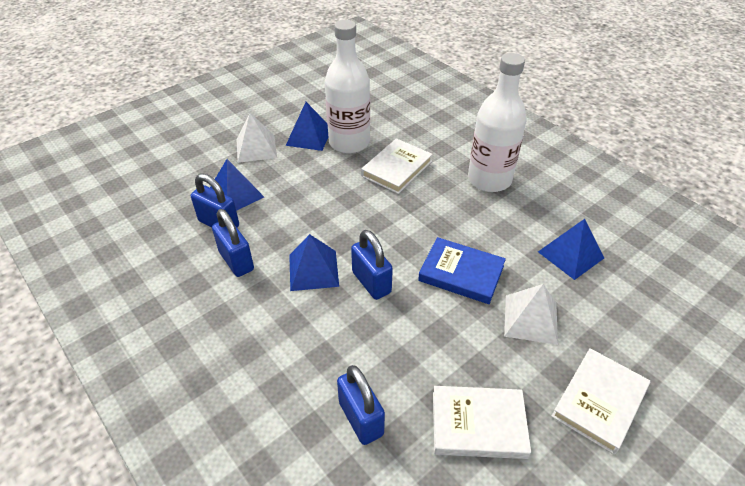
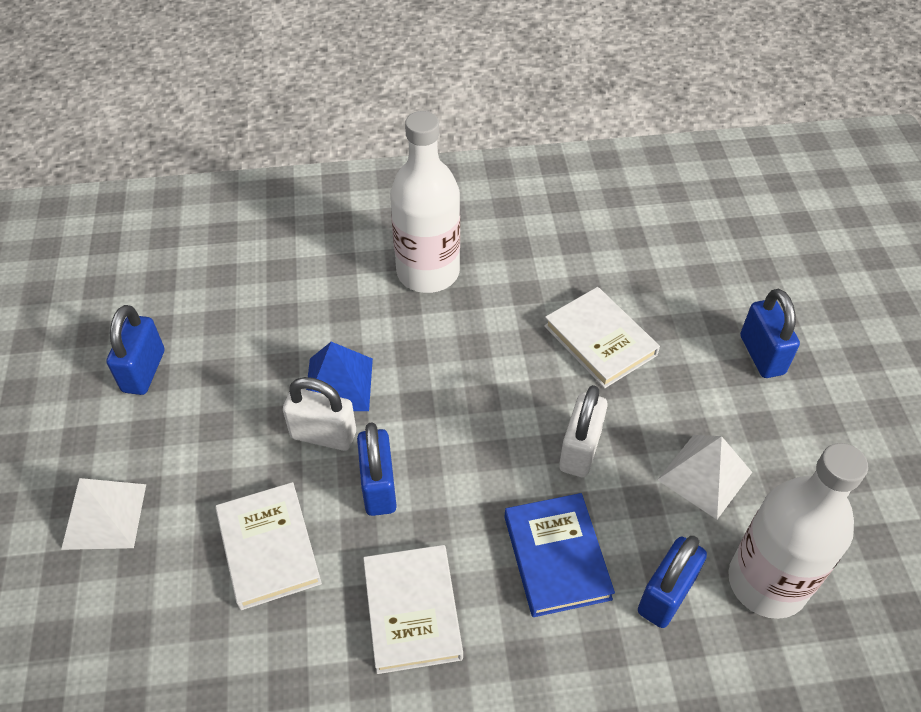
blue pyramid: [210,159,264,211] [286,102,328,151] [289,234,339,291] [538,219,604,280] = 4 -> [306,342,373,411] = 1
white padlock: none = 0 -> [283,377,356,451] [559,385,608,477] = 2

